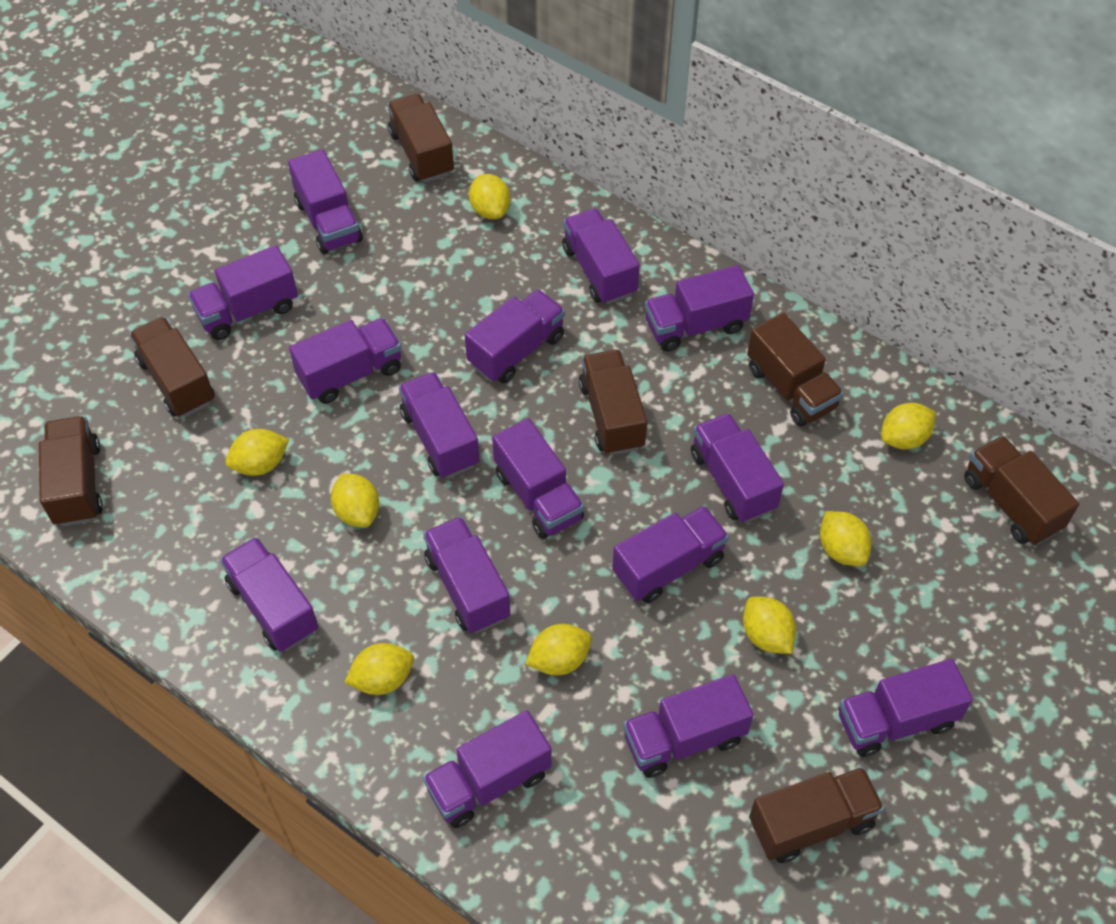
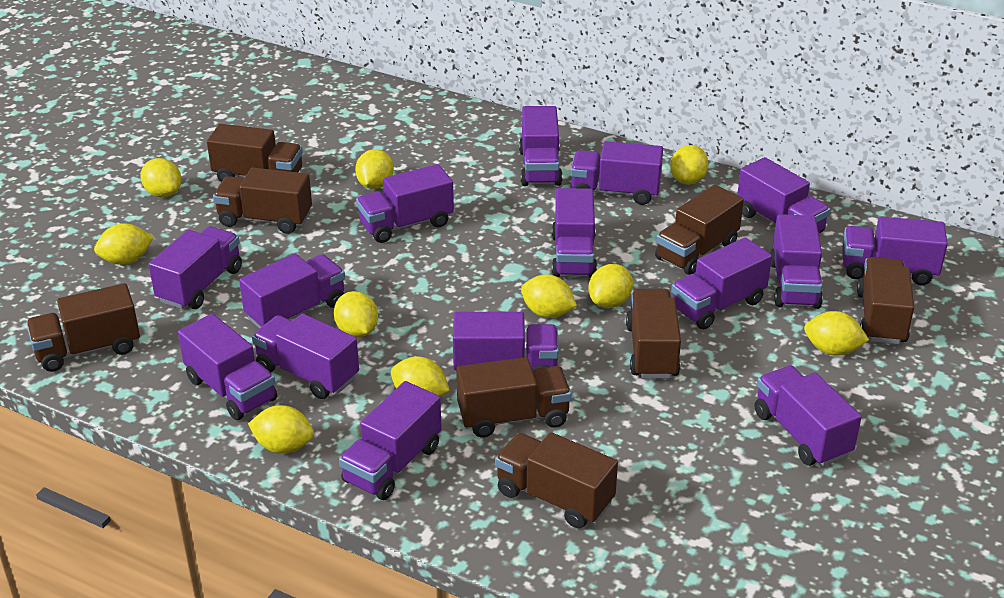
brown truck: [39,416,103,526] [129,317,215,417] [387,94,454,183] [579,349,647,455] [747,313,844,426] [749,767,884,863] [964,435,1079,545] = 7 -> [26,283,140,372] [207,124,303,182] [213,168,312,234] [456,357,571,438] [495,432,618,528] [626,289,681,379] [655,185,744,275] [857,257,914,344] = 8
yellow lemon: [225,429,289,476] [331,473,379,527] [345,643,414,695] [469,174,510,219] [526,624,592,675] [743,596,796,654] [820,511,872,566] [881,403,936,450] = 8 -> [94,223,154,265] [140,158,182,197] [248,405,314,454] [334,291,378,337] [355,149,394,189] [391,356,450,397] [521,274,577,318] [588,264,633,308] [670,145,709,185] [804,311,869,356] = 10

